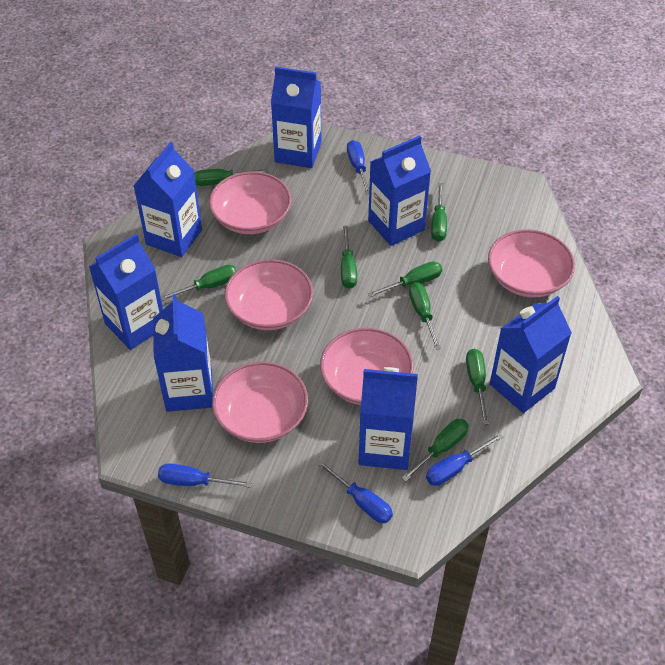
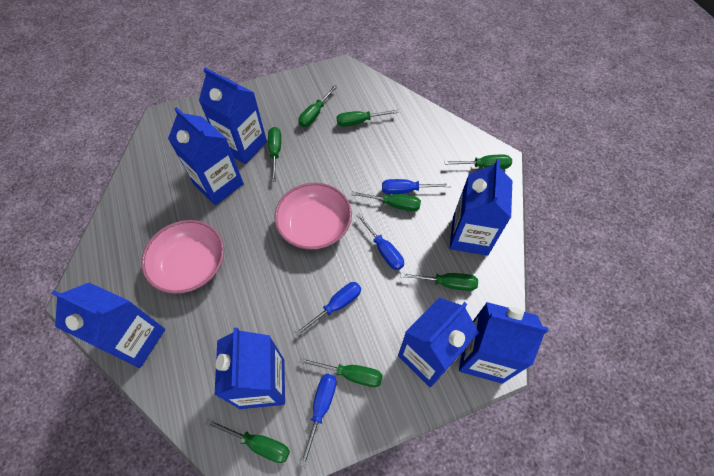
pink bowl: [209,172,291,234] [212,362,308,443] [225,259,313,330] [320,328,414,405] [488,229,575,298] = 5 -> [141,220,224,294] [274,182,352,250] = 2

